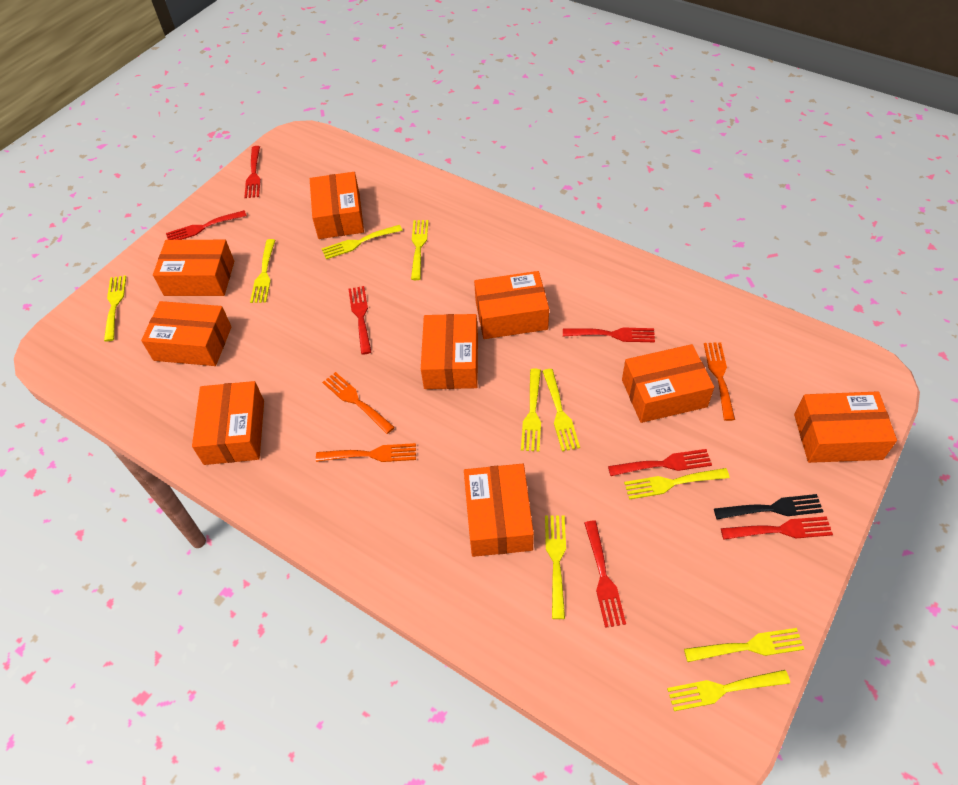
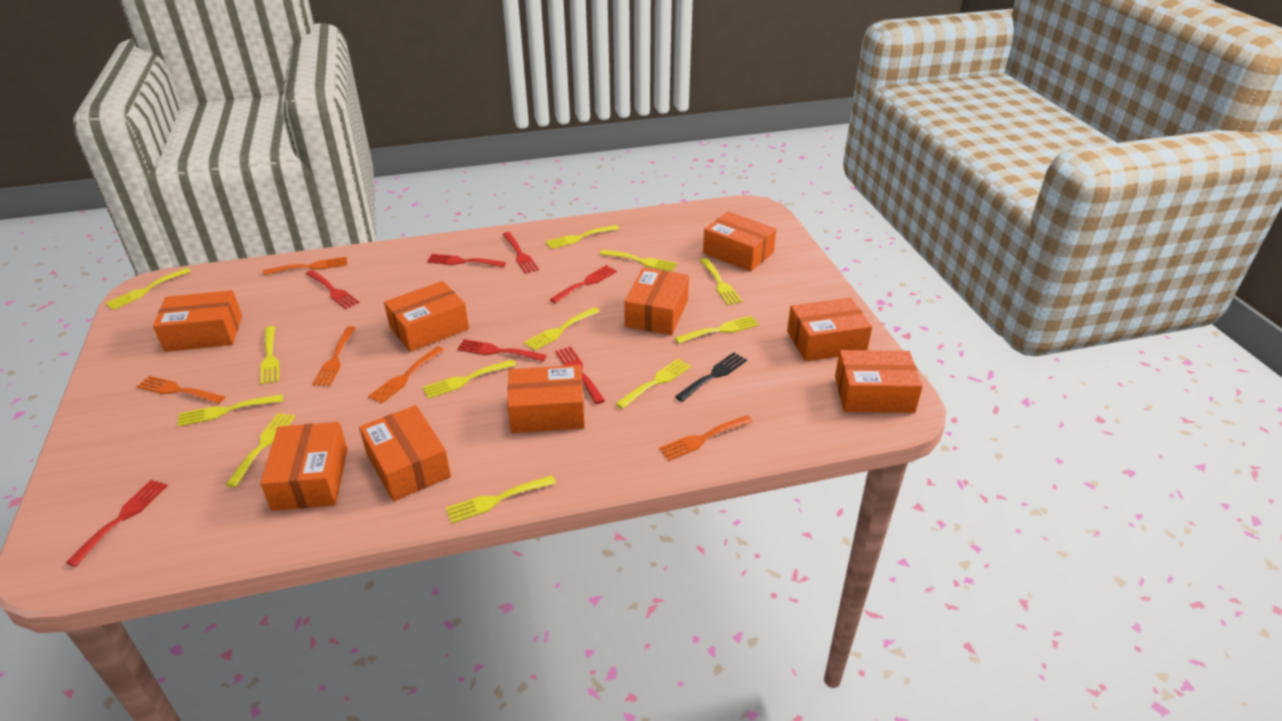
orange fork: [316,443,416,462] [322,372,395,434] [704,342,735,421] = 3 -> [136,376,225,404] [263,257,347,275] [312,326,356,386] [368,346,445,404] [659,415,753,461] = 5
yellow fork: [104,275,126,341] [250,239,275,303] [321,225,403,259] [411,220,428,280] [521,369,541,452] [542,369,580,451] [545,515,566,619] [624,468,730,500] [667,670,790,711] [684,628,804,662] = 10 -> [105,268,191,310] [178,394,283,426] [226,413,295,487] [260,326,279,385] [422,359,516,399] [446,475,556,523] [524,307,600,351] [546,225,619,249] [600,250,677,272] [615,358,691,409] [675,316,759,344] [700,258,742,305] = 12

